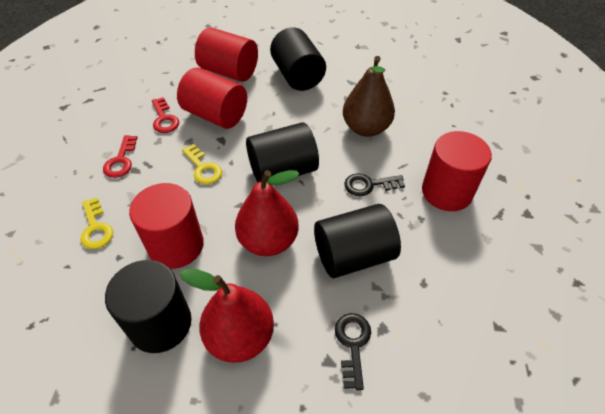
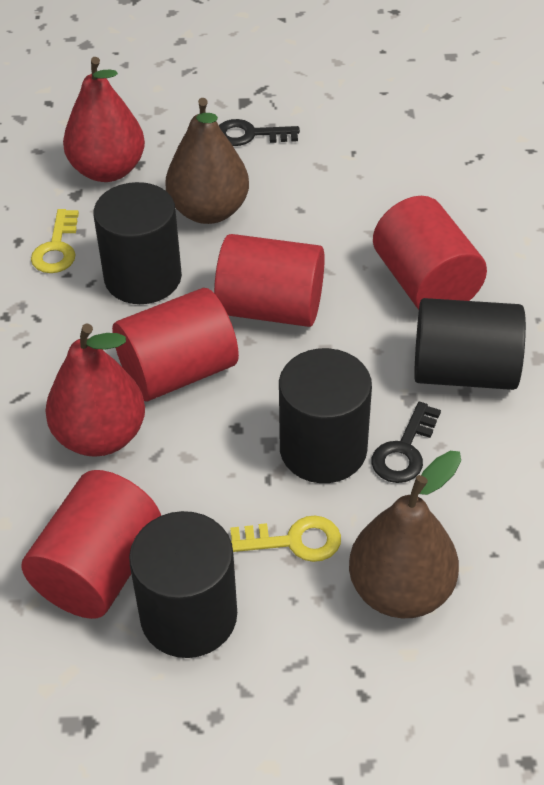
brown pear: [343,56,395,137] = 1 -> [165,98,249,224] [349,451,461,618] = 2
red key: [103,135,138,178] [152,97,179,133] = 2 -> none = 0

